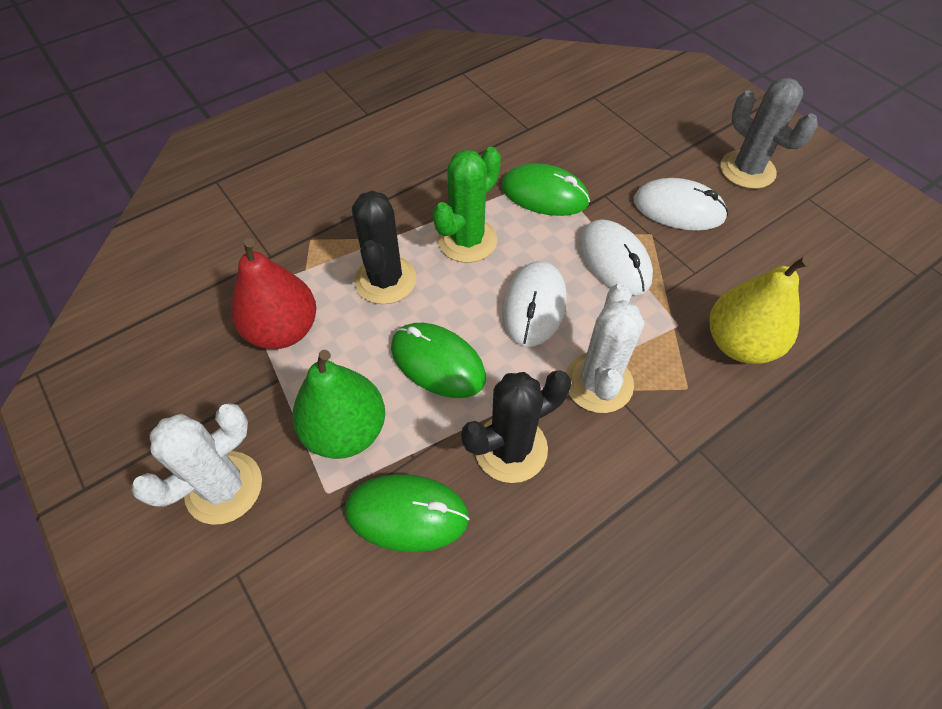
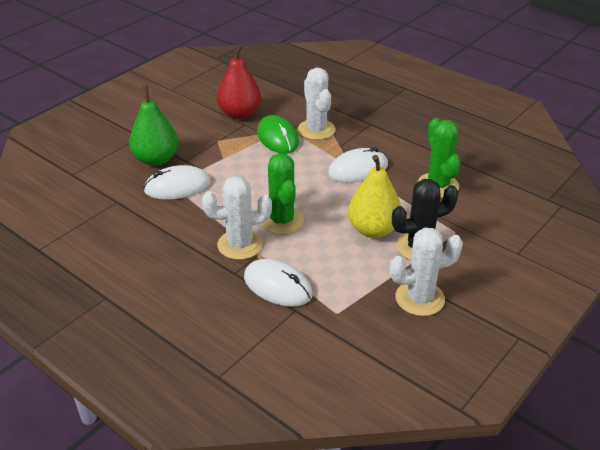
black cactus: [352,191,417,304] [461,370,571,483] = 2 -> [392,179,459,260] = 1
green cactus: [433,147,501,263] = 1 -> [261,153,304,235] [418,118,460,198] = 2
green mouse: [345,474,470,552] [391,323,486,398] [501,163,590,216] = 3 -> [257,115,299,154] = 1
grey cactus: [720,78,818,189] = 1 -> none = 0
white cactus: [131,403,262,525] [566,283,644,413] = 2 -> [202,176,272,260] [298,68,336,140] [389,227,463,316] = 3

